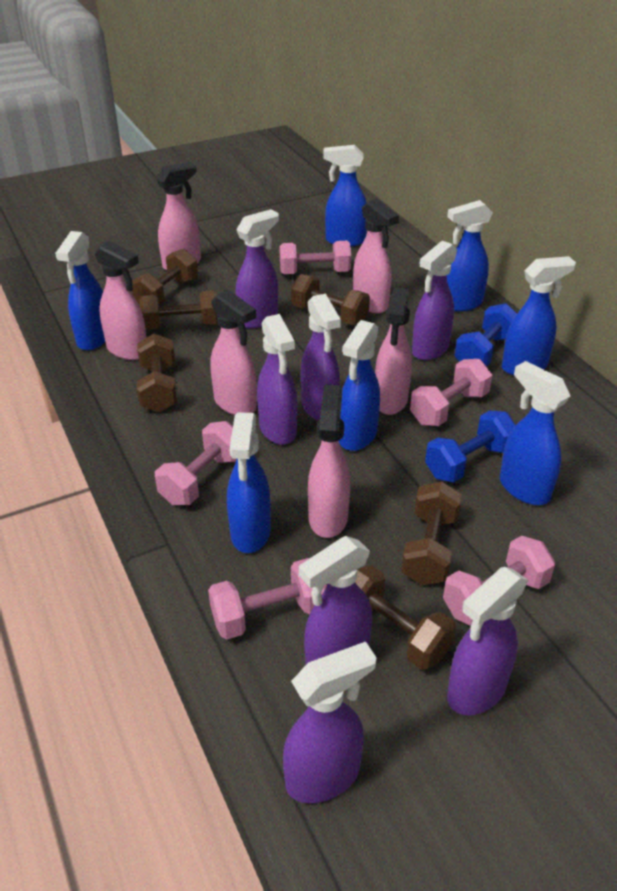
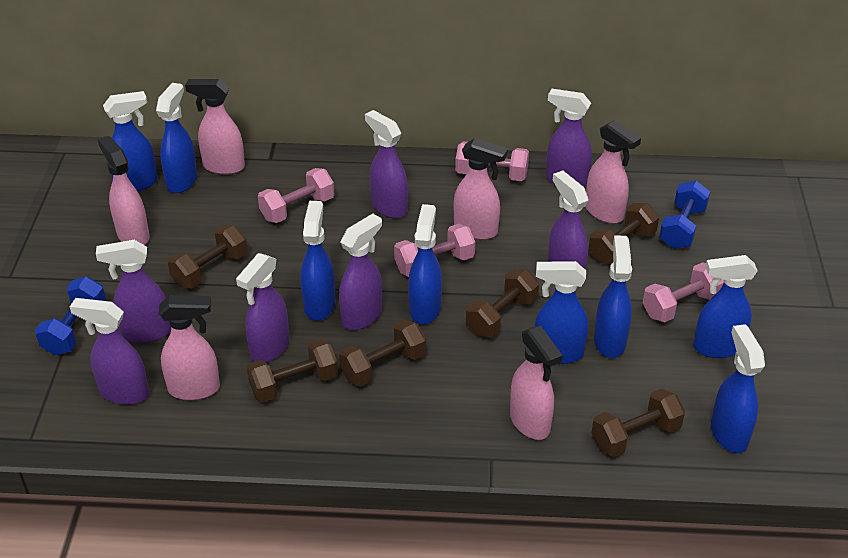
blue spray bottle: [55,231,105,351] [227,412,271,553] [323,145,367,247] [339,320,380,451] [447,200,493,312] [500,361,570,505] [502,256,576,375] = 7 -> [103,91,158,192] [156,83,197,193] [300,201,335,320] [408,204,442,324] [535,261,588,364] [594,235,632,358] [693,255,757,358] [711,324,765,453] = 8
pink dumbbell: [155,421,236,505] [208,558,327,639] [279,241,351,274] [410,359,492,426] [443,536,555,626] = 5 -> [258,168,334,223] [394,224,475,277] [455,141,529,181] [643,262,724,322] = 4

